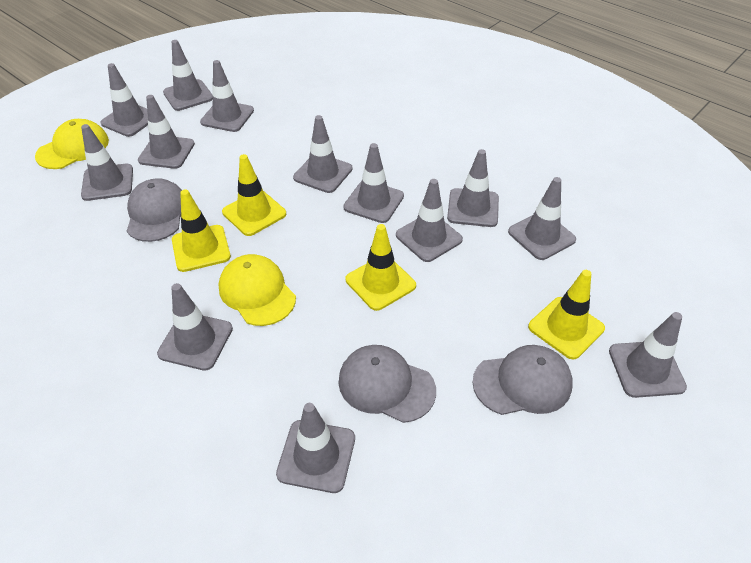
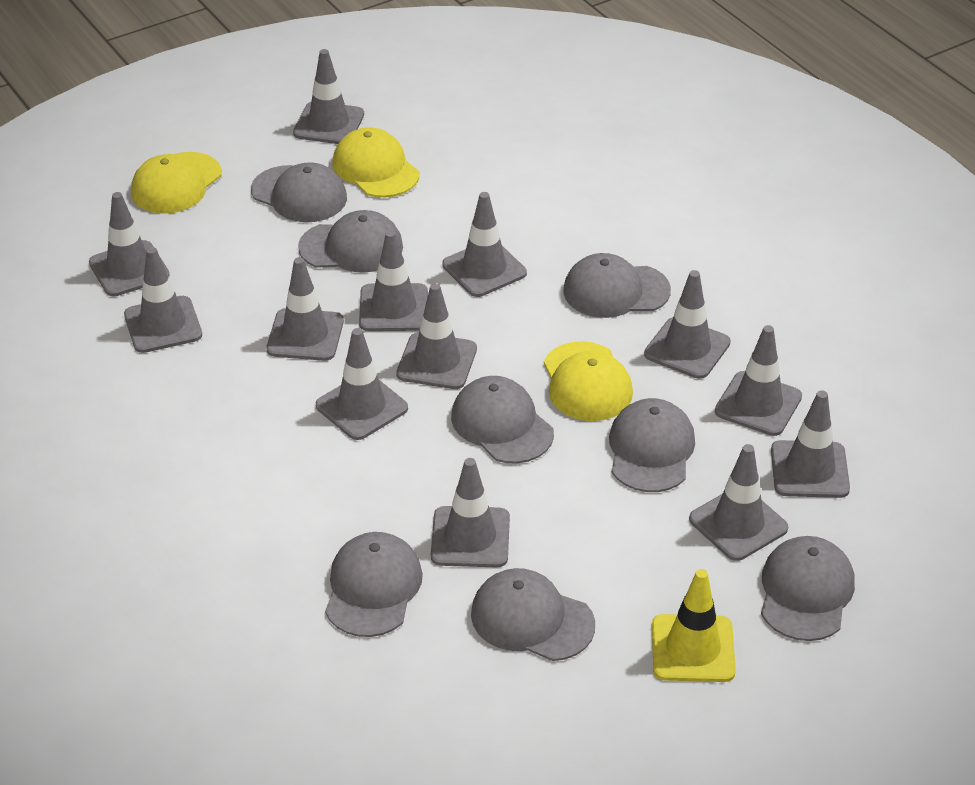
grey cap: [127,178,182,242] [338,345,436,423] [472,345,573,415] = 3 -> [251,162,347,222] [298,210,403,273] [325,532,423,637] [451,376,554,463] [471,568,595,661] [563,253,671,318] [609,398,695,492] [761,536,855,641] = 8
yellow cap: [35,119,109,169] [218,254,296,326] = 2 -> [131,152,222,214] [332,127,419,197] [544,341,633,421] = 3
yellow traffic cone: [172,190,231,272] [222,154,286,236] [346,224,416,311] [528,270,605,359] = 4 -> [652,569,736,682] = 1

